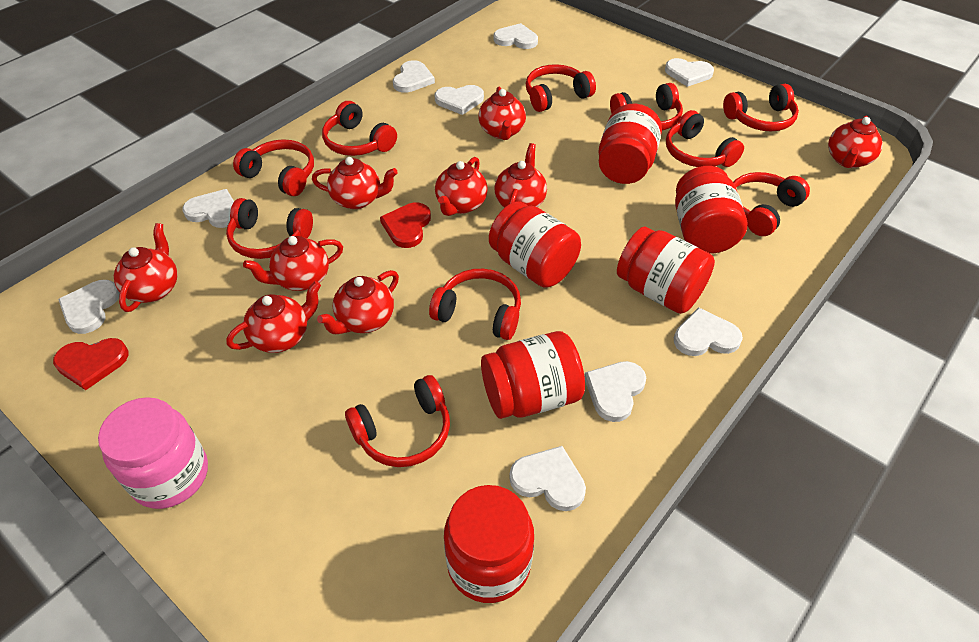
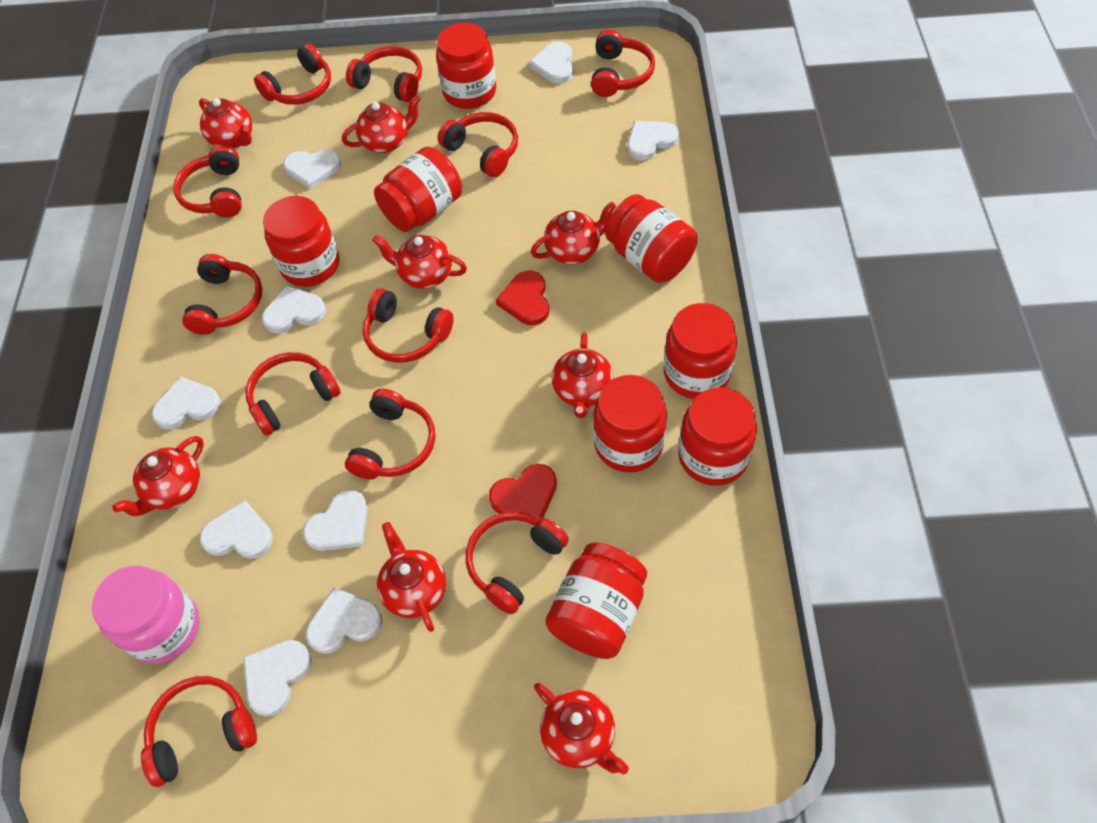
red headphones: [226,198,313,259] [233,139,314,196] [322,101,397,156] [345,375,450,467] [429,269,521,340] [526,64,596,112] [610,83,683,130] [666,110,744,167] [723,84,799,131] [733,172,810,236] = 10 -> [141,676,257,787] [173,145,242,217] [182,254,262,335] [245,352,341,436] [254,43,331,105] [345,389,435,479] [346,46,422,102] [363,288,454,363] [438,112,518,177] [466,512,569,614] [591,30,655,97] = 11
red jar: [444,485,534,603] [481,331,585,419] [489,201,581,288] [599,104,662,184] [617,226,715,314] [675,166,748,254] = 6 -> [263,196,339,287] [374,147,462,232] [436,23,496,109] [546,543,647,659] [593,375,667,473] [605,194,697,283] [664,303,737,399] [678,387,757,486] = 8
red teapot: [114,223,177,312] [226,281,321,353] [243,236,343,291] [312,157,398,209] [317,270,399,334] [435,157,488,216] [478,87,526,140] [494,143,547,208] [828,116,883,168] = 9 -> [112,436,204,516] [199,98,252,148] [342,95,421,153] [372,235,467,289] [377,522,446,632] [531,202,616,264] [534,683,629,775] [552,332,613,418] = 8

